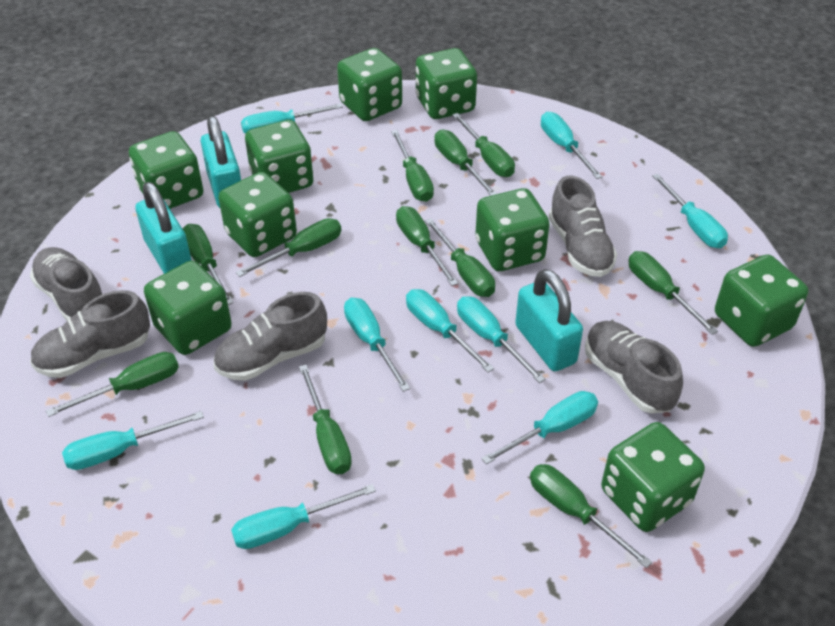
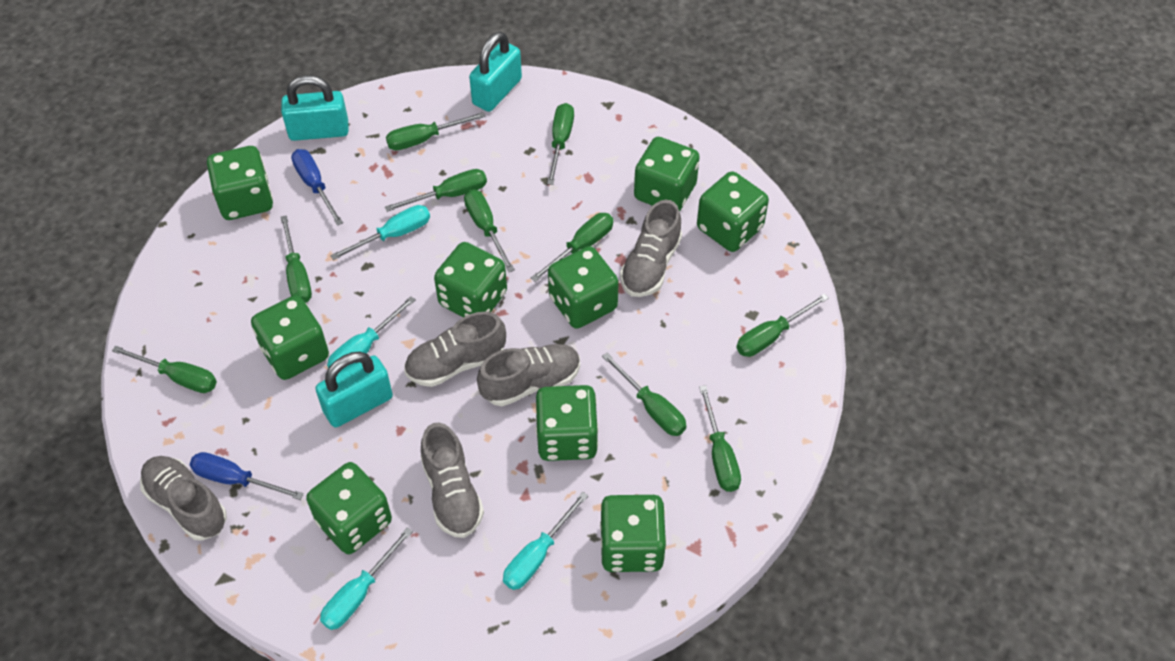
blue screwdriver: none = 0 -> [190,452,304,500] [291,149,343,226] = 2
green screwdriver: [46,352,179,417] [183,224,233,305] [236,218,341,277] [299,365,352,474] [391,130,434,202] [396,206,458,286] [425,218,495,297] [434,130,497,196] [452,113,515,177] [530,464,652,568] [628,251,718,335] = 11 -> [112,346,217,393] [280,215,312,302] [385,169,487,212] [386,112,485,150] [464,189,515,272] [531,213,613,282] [547,103,574,185] [602,353,687,436] [699,385,741,492] [736,293,829,357] = 10
turquoise screwdriver: [62,411,204,470] [231,484,376,549] [241,103,343,134] [344,298,410,392] [406,289,494,373] [457,296,545,383] [481,391,598,464] [541,112,603,179] [652,174,728,248] = 9 -> [320,527,413,630] [327,296,415,372] [330,205,430,260] [503,492,588,590] = 4

